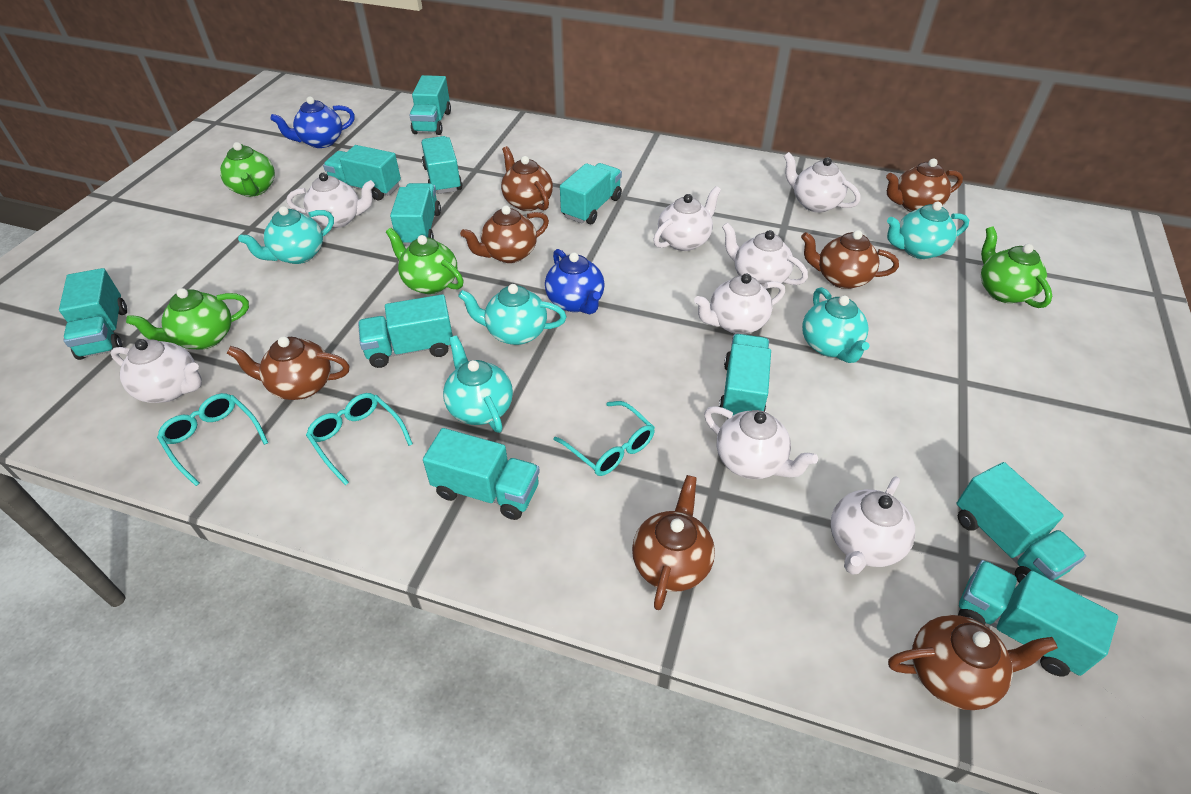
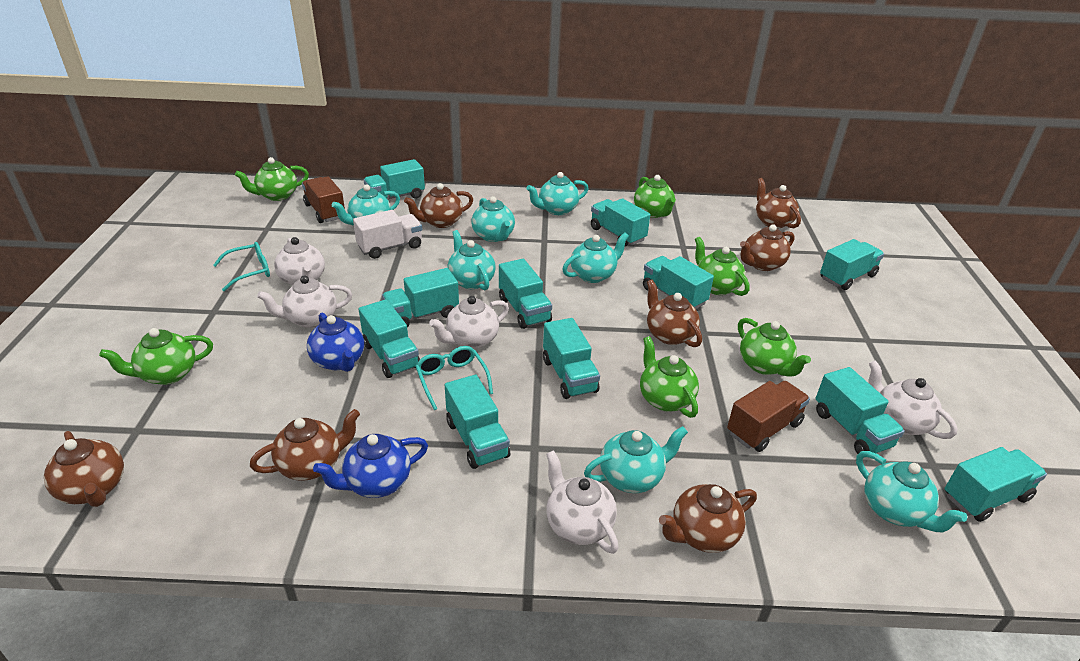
brown truck: none = 0 -> [302,176,345,223] [727,381,810,452] = 2
green teapot: [126,288,249,350] [220,142,275,197] [386,228,464,294] [981,226,1052,308] = 4 -> [99,328,213,385] [235,157,309,201] [634,175,676,218] [640,336,699,418] [695,237,750,296] [738,318,811,377] = 6
turquoise glasses: [157,393,268,486] [306,393,413,485] [554,401,655,476] = 3 -> [213,242,270,291] [415,346,493,410] = 2
turquoise teapot: [238,206,334,264] [443,335,513,433] [458,284,567,345] [802,287,870,363] [887,202,969,259] = 5 -> [332,184,400,226] [448,230,496,290] [471,196,515,242] [526,172,589,215] [562,233,629,283] [584,426,688,493] [856,451,967,532] = 7
white teapot: [110,339,202,403] [287,173,375,229] [653,186,721,251] [694,273,785,334] [704,406,818,479] [722,222,808,289] [784,152,861,213] [830,476,915,575] = 8 -> [257,275,352,328] [274,237,325,285] [429,296,509,349] [546,450,618,554] [868,360,958,439] = 5
white truck: none = 0 -> [353,210,422,259] = 1

